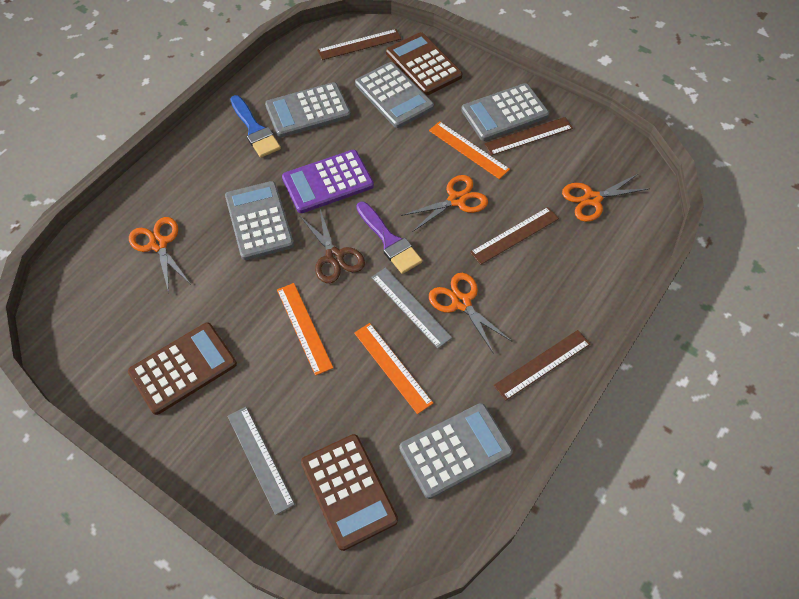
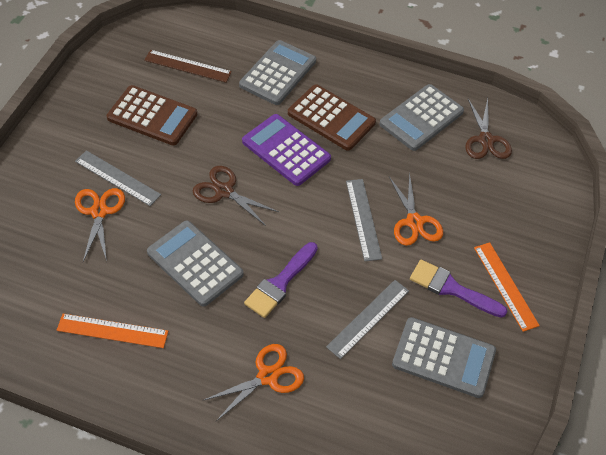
blue brush: [230,95,281,158] = 1 -> none = 0
brown calculator: [128,323,237,415] [301,434,398,551] [386,32,462,95] = 3 -> [107,85,197,145] [288,84,376,151] = 2
brown ruler: [317,29,402,60] [470,207,559,265] [484,117,573,156] [494,330,590,400] = 4 -> [144,50,232,82] = 1
brown scissors: [300,209,365,283] = 1 -> [193,166,279,226] [465,98,512,159] = 2
grey calculator: [225,181,294,260] [265,82,351,137] [355,62,434,128] [399,403,513,499] [461,83,549,141] = 5 -> [147,221,244,307] [239,40,316,105] [379,84,464,151] [392,317,496,398] = 4
grey ruler: [228,407,295,515] [371,267,452,348] = 2 -> [75,150,161,206] [326,280,409,359] [346,179,382,261] = 3
orange ruler: [277,283,333,376] [354,323,433,414] [429,121,510,179] = 3 -> [57,314,168,348] [474,242,540,332] = 2
orange scissors: [129,217,190,293] [401,175,488,232] [429,273,511,354] [562,174,650,222] = 4 -> [75,188,125,262] [202,344,304,421] [389,172,443,246] = 3
purple brush: [356,202,423,274] = 1 -> [244,242,318,318] [410,260,507,318] = 2

